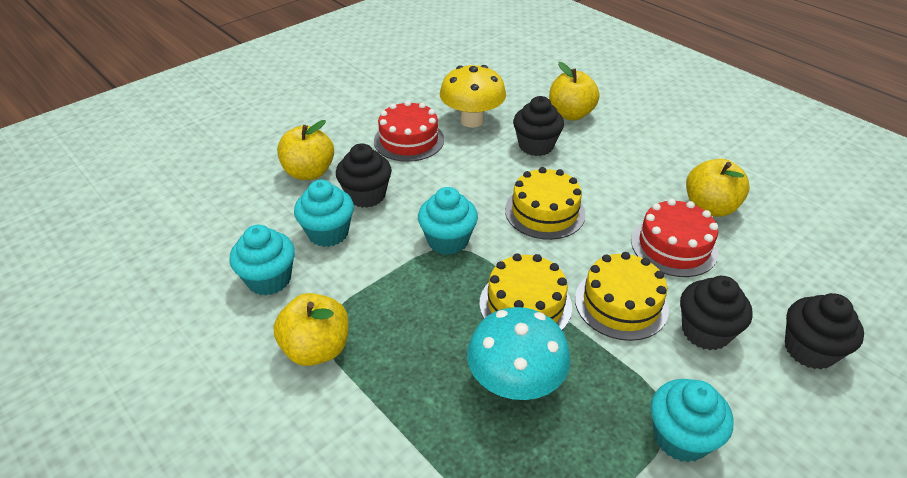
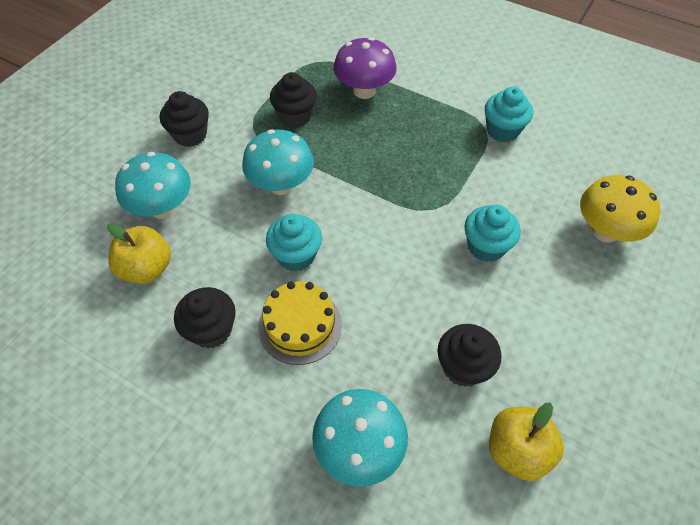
purple mushroom: none = 0 -> [334,37,397,99] = 1
red cake: [374,100,444,162] [631,199,718,277] = 2 -> none = 0
turquoise cupcake: [229,225,295,296] [294,180,354,247] [418,187,478,255] [651,379,734,462] = 4 -> [266,214,322,272] [464,205,521,262] [485,87,533,142] = 3
turquoise mushroom: [467,307,571,400] = 1 -> [115,152,191,219] [242,129,314,195] [312,389,408,487] = 3
yellow apple: [273,293,349,366] [277,120,334,180] [549,62,600,121] [686,159,750,217] = 4 -> [107,223,171,284] [489,403,564,481] = 2
yellow cake: [479,254,572,330] [505,167,586,240] [575,252,669,341] = 3 -> [258,281,342,365] = 1

